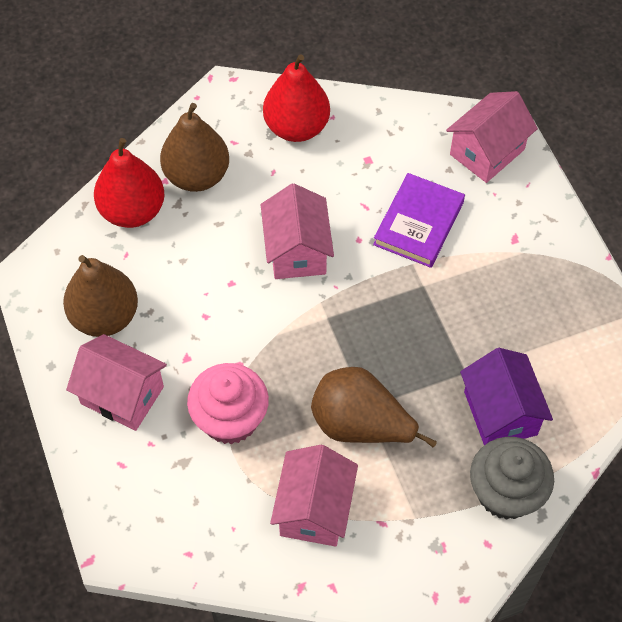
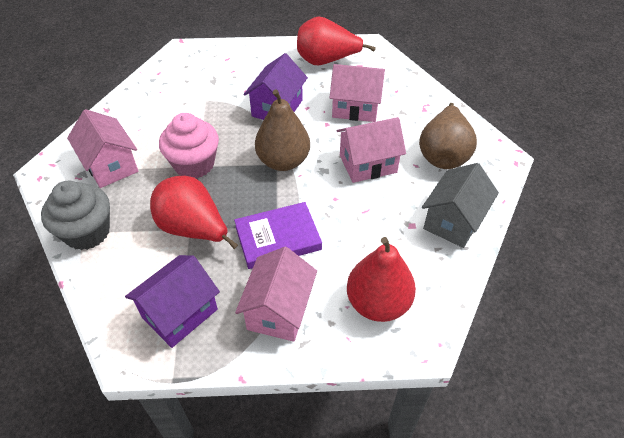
brown pear: [63,255,138,337] [160,103,229,192] [311,367,437,447] = 3 -> [255,90,310,171] [419,103,477,169] = 2
grey house: none = 0 -> [422,163,499,248] = 1
purple house: [460,348,553,445] = 1 -> [125,255,220,348] [243,53,308,120] = 2
red pear: [94,138,165,228] [263,54,330,142] = 2 -> [150,176,238,249] [297,16,376,65] [347,237,416,322] = 3

